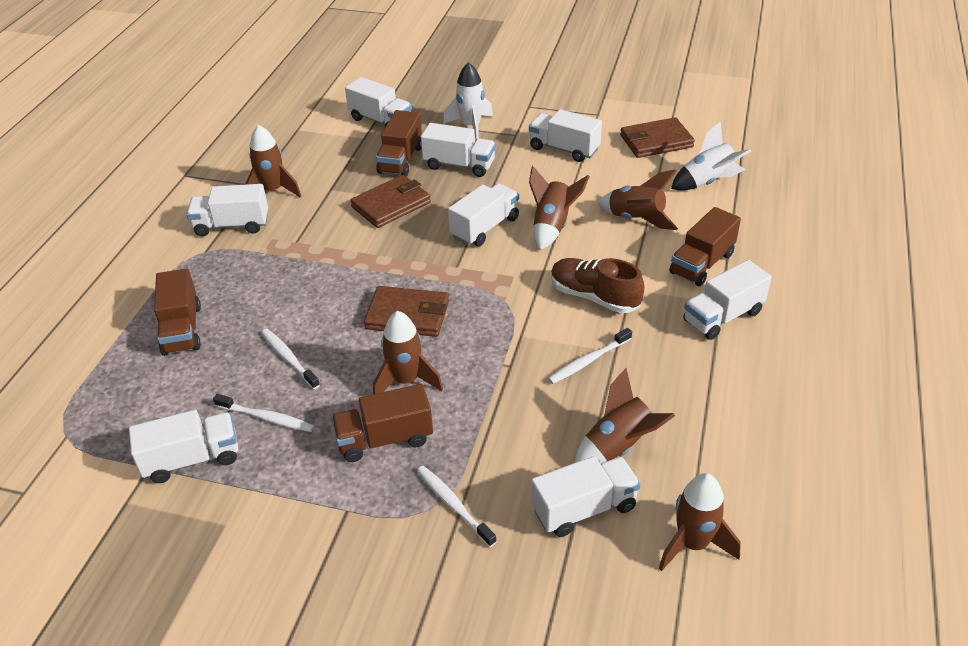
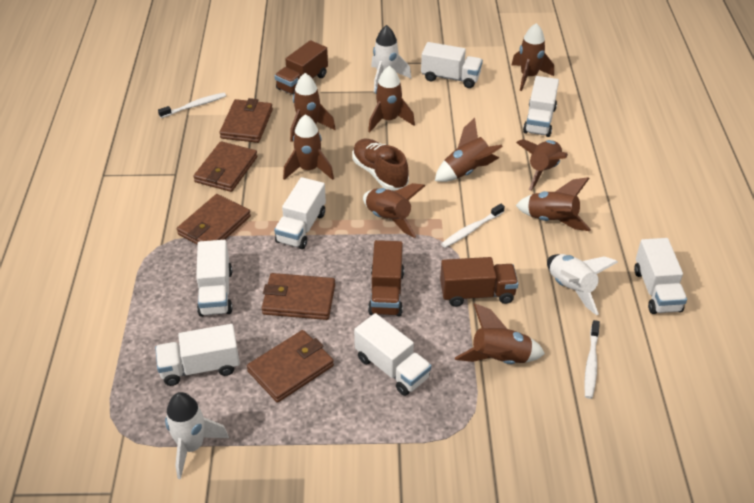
brown rocket: [245,125,301,197] [373,311,443,394] [529,166,590,250] [575,368,675,464] [598,169,678,230] [659,473,741,571] = 6 -> [283,114,334,180] [290,73,336,142] [363,183,425,238] [368,66,415,132] [435,118,503,182] [455,303,545,364] [512,23,554,91] [516,139,568,191] [516,177,591,231] = 9
brown truck: [154,269,201,356] [331,384,433,462] [376,110,422,176] [669,207,741,286] = 4 -> [275,40,328,95] [368,240,404,316] [440,257,518,307] = 3
brown wallet: [350,175,431,228] [364,286,449,337] [620,117,695,158] = 3 -> [177,194,251,245] [193,141,257,192] [219,98,273,143] [247,330,334,403] [262,273,335,320] = 5
white rocket: [443,62,493,139] [671,121,751,191] = 2 -> [165,392,229,479] [371,25,411,93] [547,254,618,315] = 3
white toothbrush: [213,394,314,432] [261,329,320,389] [417,466,497,547] [548,328,632,384] = 4 -> [158,93,226,118] [441,204,505,248] [584,320,600,399] = 3
white truck: [129,410,238,483] [187,184,268,237] [345,77,412,127] [421,123,496,177] [448,183,519,246] [529,109,602,162] [531,456,641,537] [683,260,772,340] = 8 -> [155,324,240,386] [196,240,232,316] [274,177,326,249] [354,313,431,396] [421,42,483,88] [523,76,559,137] [634,238,687,314] = 7

